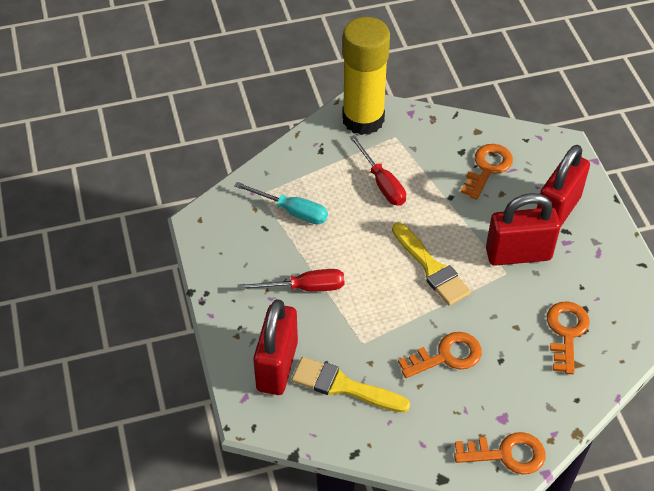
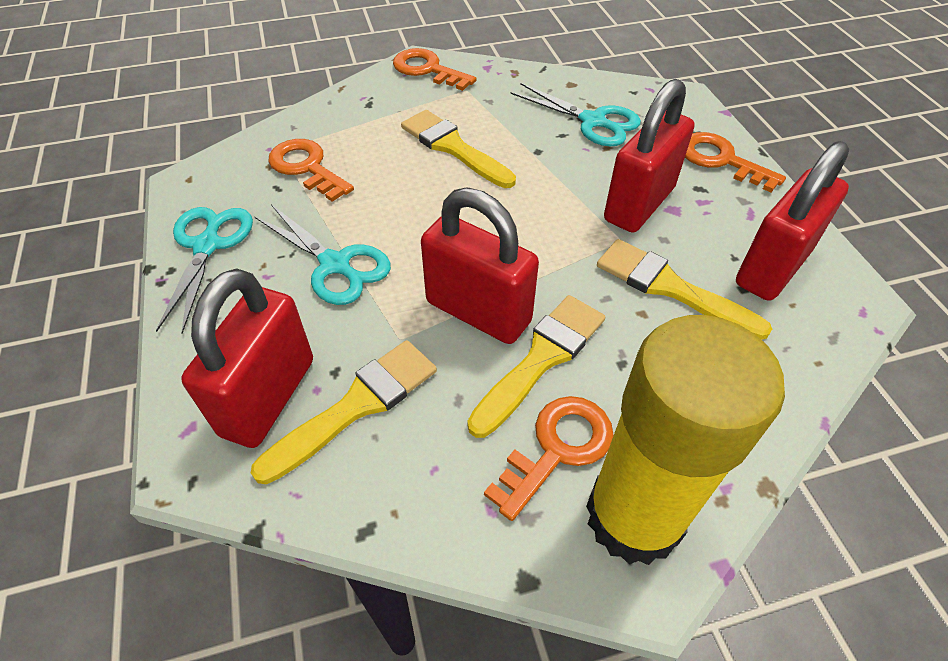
red padlock: [253,299,298,395] [486,193,561,266] [537,145,590,228] = 3 -> [181,268,313,448] [421,188,539,344] [604,79,694,233] [736,141,849,301] = 4
red screwdriver: [237,269,344,291] [350,135,406,205] = 2 -> none = 0
turquoise scissors: none = 0 -> [156,207,253,334] [254,204,391,305] [511,83,641,146] = 3
turquoise screwdriver: [234,182,328,225] = 1 -> none = 0
yellow brush: [292,357,410,413] [392,222,471,306] = 2 -> [251,340,437,484] [401,110,516,188] [467,295,605,438] [597,239,772,340] = 4

